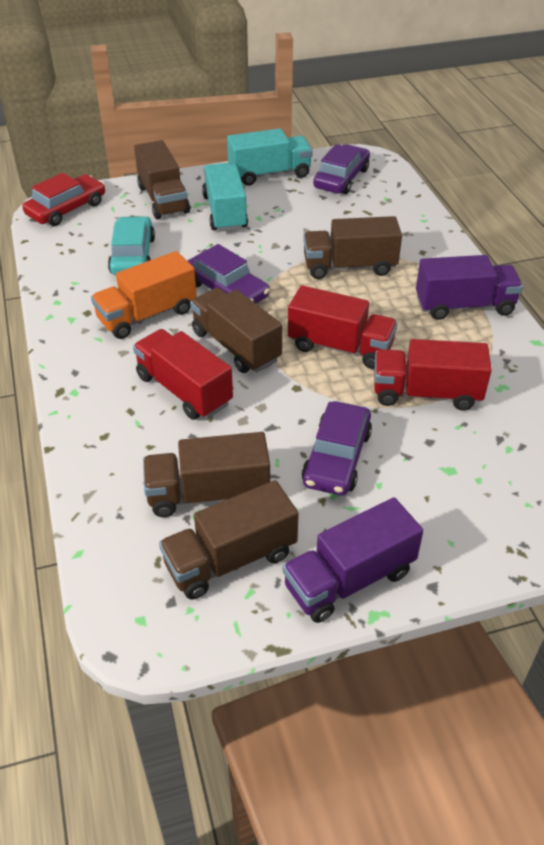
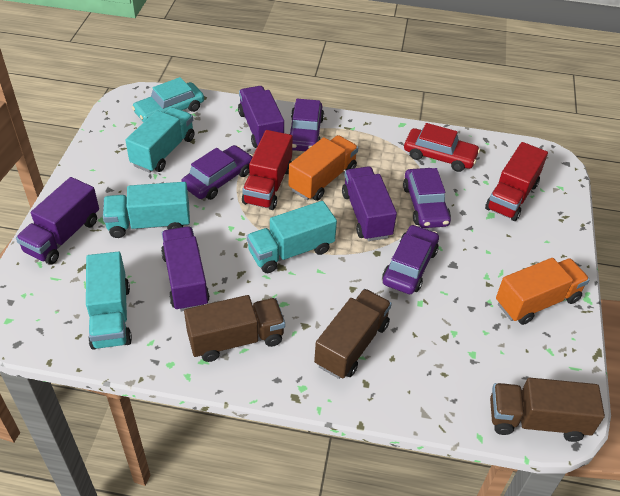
brown truck: [134,140,190,219] [143,432,270,517] [159,480,299,599] [190,288,282,373] [303,216,402,279] = 5 -> [184,295,285,362] [314,289,392,379] [490,378,605,442] = 3
orange truck: [91,251,197,339] = 1 -> [289,135,358,201] [496,258,590,325] = 2
purple car: [187,244,270,304] [302,401,372,496] [313,144,370,194] = 3 -> [181,145,253,200] [290,99,324,151] [382,225,439,294] [403,168,451,228] = 4
purple truck: [283,497,423,623] [416,255,523,320] = 2 -> [16,177,99,265] [161,226,210,311] [238,86,284,148] [342,166,397,241] = 4
red truck: [133,329,233,420] [288,285,398,369] [374,339,492,411] = 3 -> [242,130,293,210] [485,142,548,221] = 2
turquoise truck: [202,163,248,232] [227,128,313,186] = 2 -> [86,252,132,350] [103,182,190,238] [125,107,195,173] [247,201,337,273] = 4

